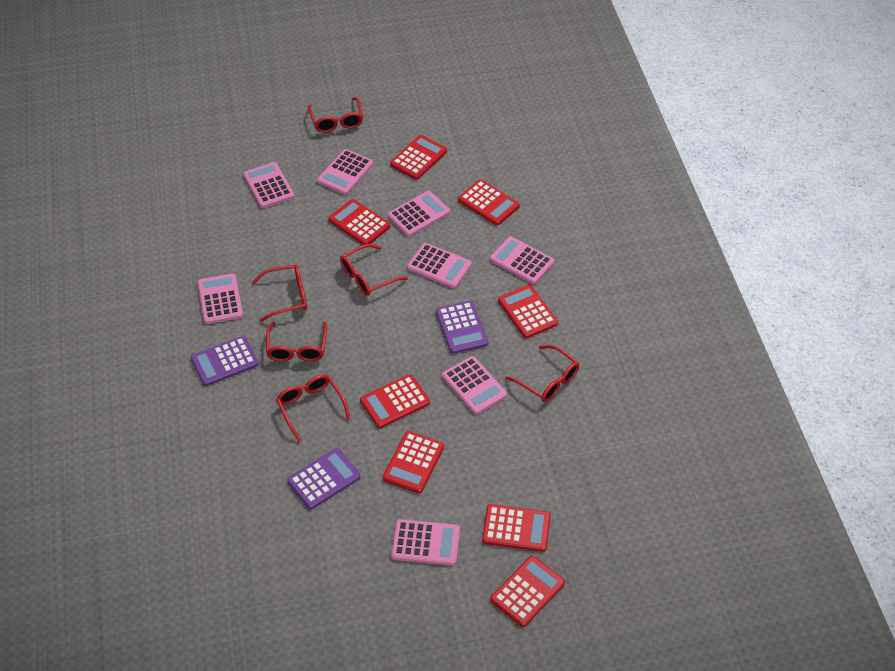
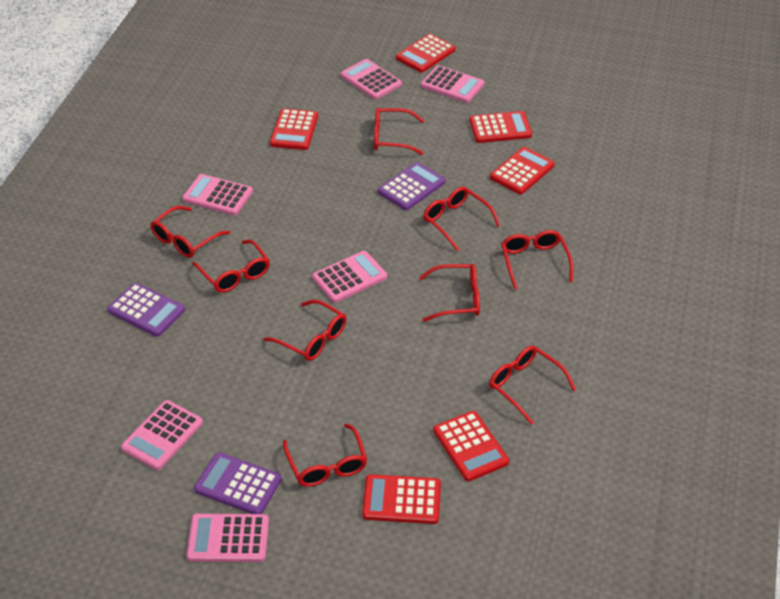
pink calculator: [198,274,243,324] [243,162,294,208] [317,149,374,195] [388,191,450,237] [391,519,460,566] [407,243,472,288] [442,356,507,415] [490,236,554,284] = 8 -> [121,400,203,470] [182,174,253,215] [186,514,269,562] [312,251,387,303] [340,59,402,100] [421,65,484,103] = 6
red calculator: [328,199,390,245] [360,374,430,428] [383,431,444,493] [390,135,447,180] [458,180,520,226] [482,504,551,552] [490,556,565,627] [498,285,558,338] = 8 -> [270,108,318,150] [362,474,441,524] [396,34,456,73] [433,411,509,482] [469,111,532,143] [490,147,555,194] = 6
red glasses: [252,265,307,322] [266,322,327,362] [276,375,351,442] [308,97,363,133] [340,244,408,296] [505,345,579,402] = 6 -> [150,206,230,258] [192,240,270,293] [264,300,346,361] [283,423,367,487] [374,107,424,155] [419,264,480,322] [423,187,500,252] [489,346,576,425] [501,230,573,290] = 9

